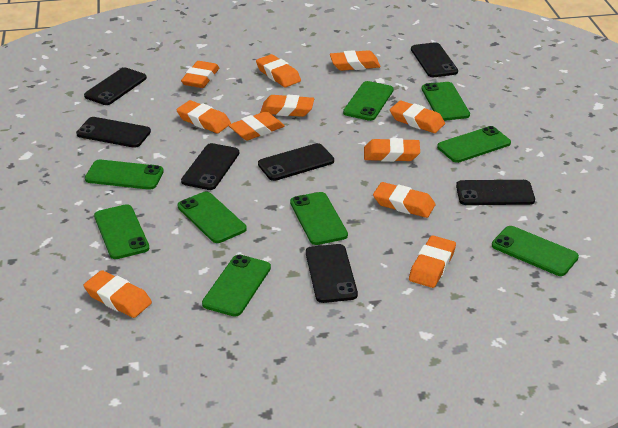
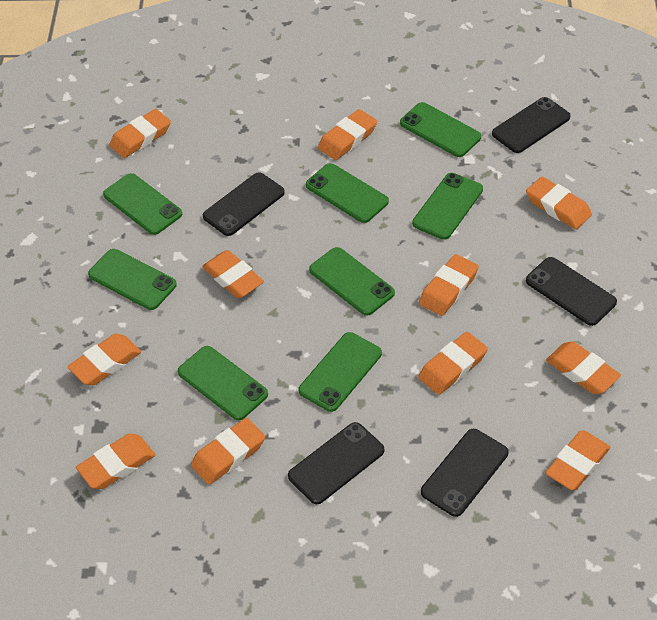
black phone: [76,117,151,148] [84,68,147,105] [181,143,239,190] [258,143,334,181] [306,244,358,303] [411,42,458,77] [456,180,535,205] = 7 -> [203,172,285,236] [288,422,384,504] [421,429,508,517] [492,97,571,153] [526,257,617,326] = 5
green phone: [85,160,164,190] [94,204,150,259] [178,191,247,243] [202,255,271,317] [290,192,348,245] [343,81,394,121] [422,82,470,121] [437,126,511,163] [492,226,579,276] = 9 -> [88,249,177,310] [103,173,182,235] [178,346,268,420] [299,332,382,412] [306,163,389,223] [309,247,395,316] [400,102,481,157] [412,173,483,240] = 8

